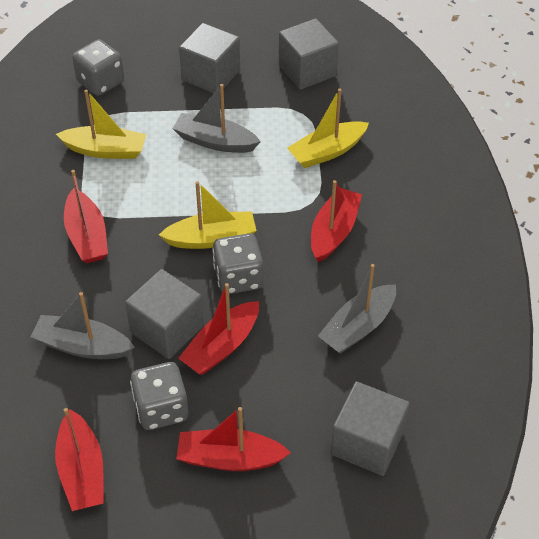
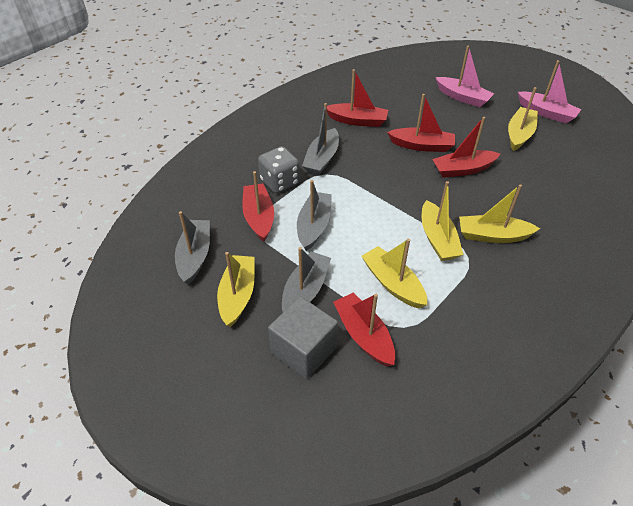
grey boat: [31,292,135,359] [172,84,261,153] [318,264,396,354] = 3 -> [175,211,210,285] [282,247,331,312] [297,180,332,251] [302,103,339,175] = 4
grey cube: [125,269,204,359] [179,23,240,93] [279,18,339,90] [331,381,410,476] = 4 -> [268,297,338,379] = 1
grey dice: [72,39,124,96] [130,362,188,430] [212,233,263,294] = 3 -> [258,146,300,193] = 1
pink boat: none = 0 -> [436,46,494,107] [518,60,581,124] = 2
yellow boat: [56,89,146,159] [159,181,257,249] [287,88,369,168] = 3 -> [217,252,255,327] [361,239,427,308] [422,181,464,261] [459,184,540,243] [508,87,538,151] = 5

